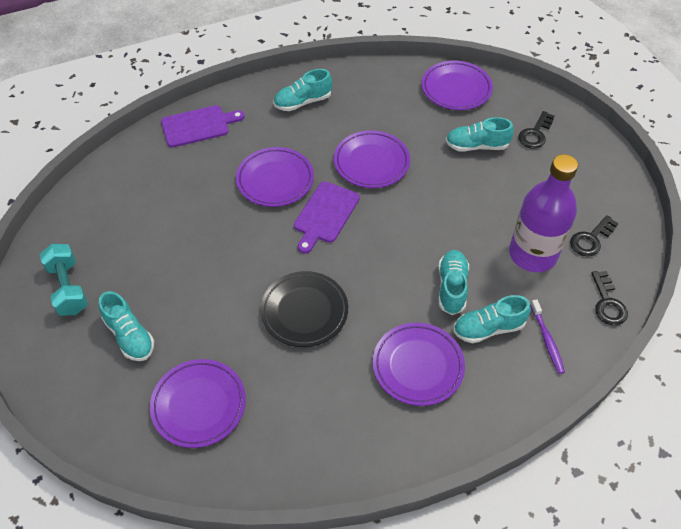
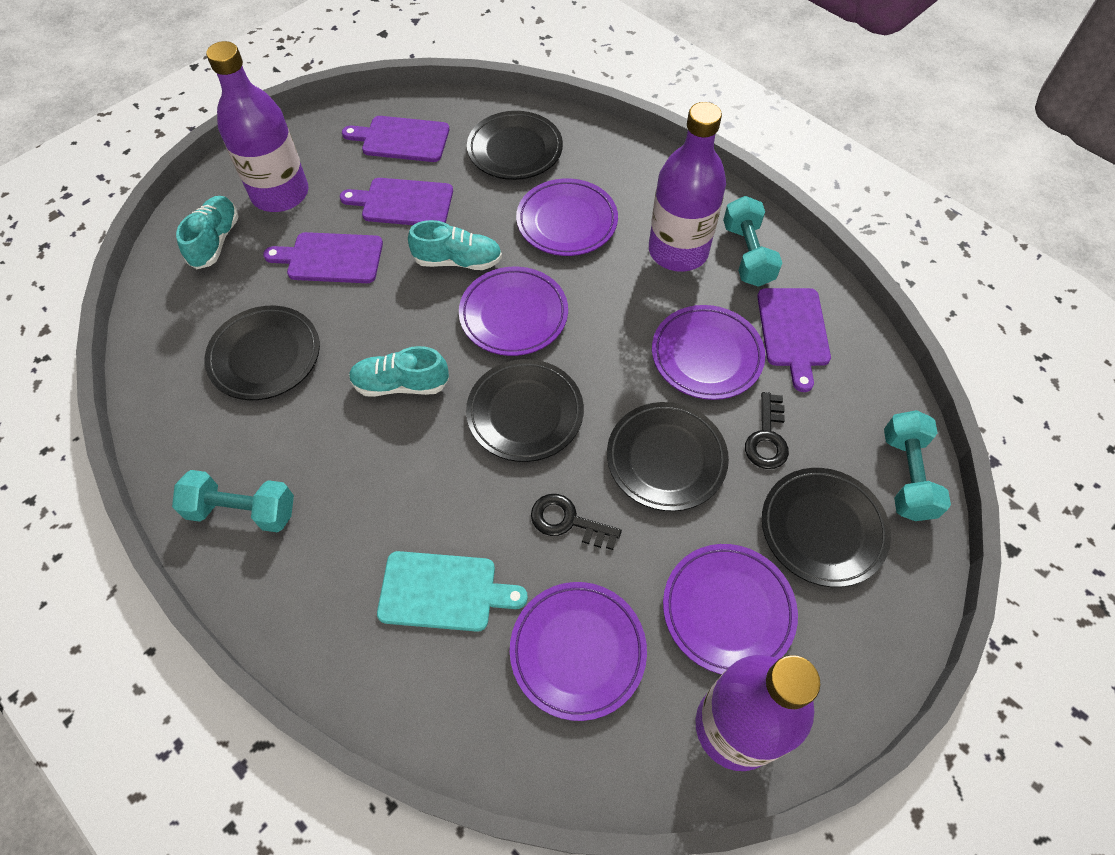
black key: [518,111,555,149] [570,215,618,256] [591,271,628,325] = 3 -> [531,494,622,550] [745,392,789,469] = 2
black plate: [260,271,348,347] = 1 -> [204,306,320,400] [466,359,584,462] [467,111,563,180] [607,402,729,511] [762,468,891,587] = 5
purple bottle: [509,154,578,272] = 1 -> [206,41,308,212] [649,102,726,272] [696,655,820,771] = 3
purple cutting board: [161,105,245,147] [294,181,360,254] = 2 -> [263,232,383,283] [340,178,453,225] [342,116,449,162] [757,288,831,392] = 4
purple toothbrush: [530,299,565,374] = 1 -> none = 0
turquoise cutting board: none = 0 -> [377,551,528,632] = 1
turquoise dumbbell: [39,244,88,316] = 1 -> [172,470,294,533] [723,196,782,287] [884,410,951,521] = 3
turquoise shoe: [99,291,154,361] [274,69,332,111] [438,250,469,315] [446,117,514,151] [453,295,531,343] = 5 -> [176,196,239,269] [349,346,449,397] [408,220,502,270] = 3

